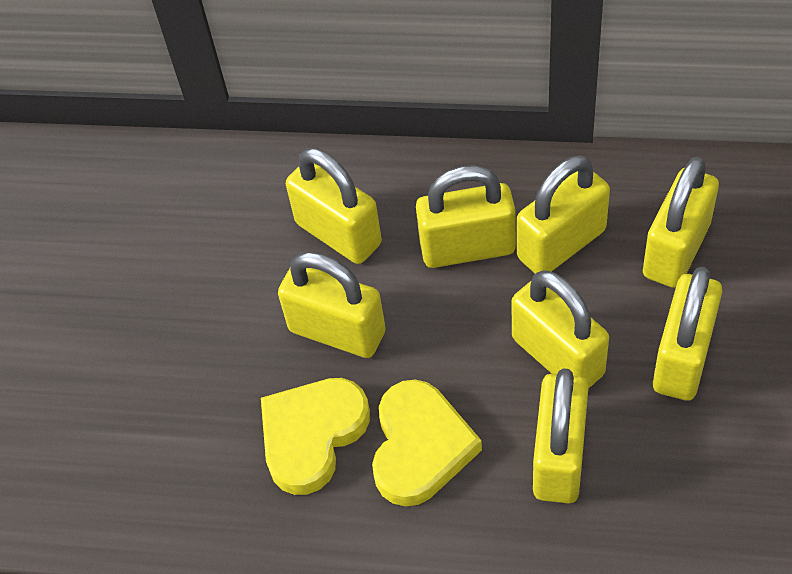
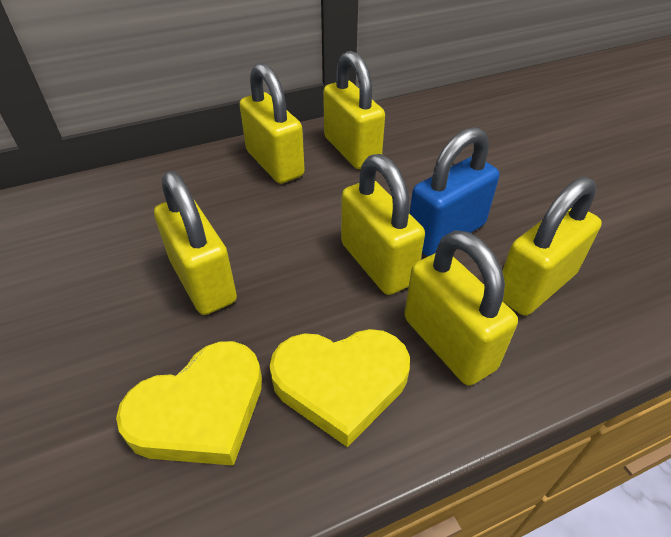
blue padlock: none = 0 -> [409,127,499,256] = 1
yellow padlock: [278,252,386,358] [286,148,382,264] [416,165,516,268] [511,271,609,389] [517,156,610,274] [533,368,589,503] [643,157,719,288] [653,267,722,400] = 8 -> [154,171,237,315] [239,63,305,184] [323,51,385,169] [341,154,425,295] [404,230,518,386] [502,177,602,316] = 6

